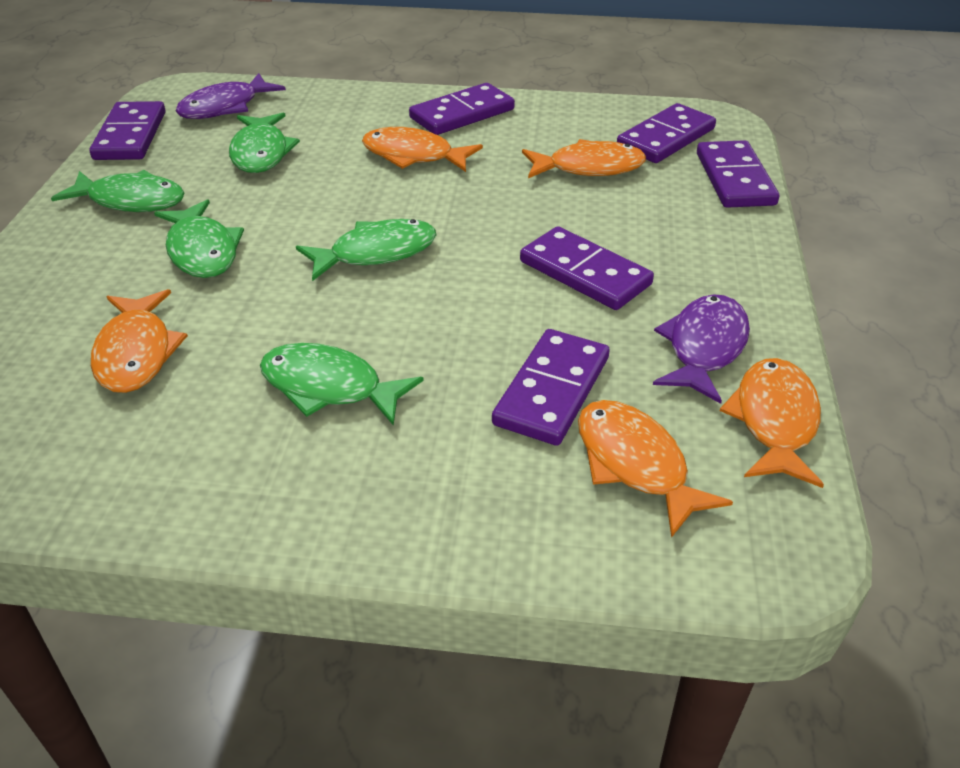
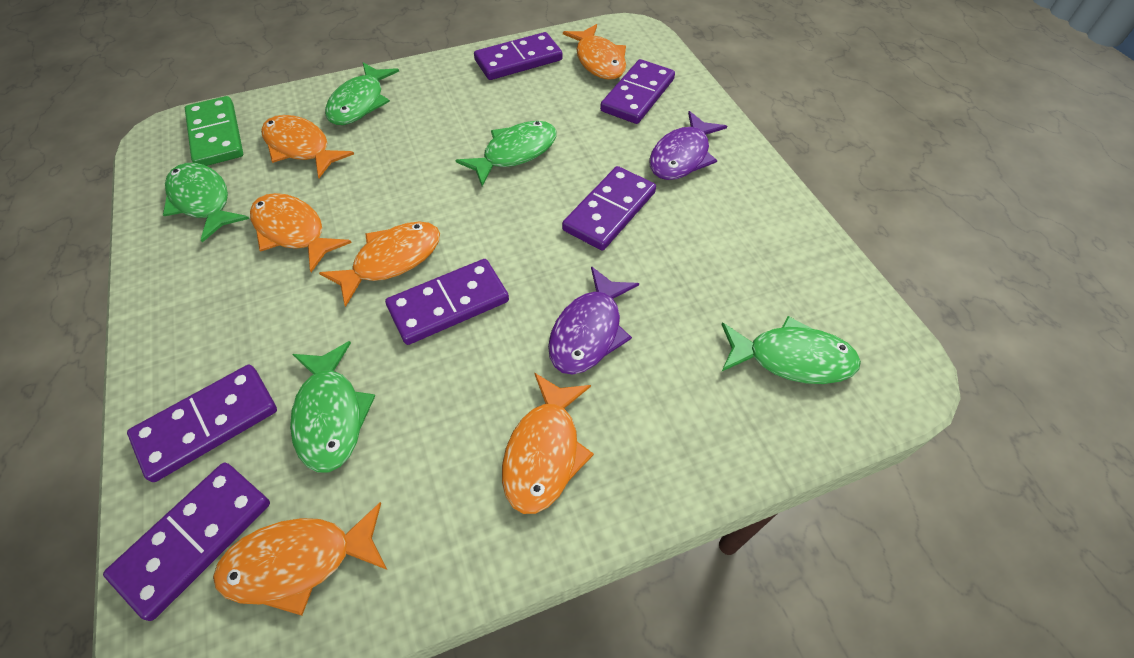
green domino: none = 0 -> [185,96,243,166] = 1
orange fish: [91,289,188,393] [362,127,483,172] [522,139,646,178] [578,400,733,538] [720,358,824,488] = 5 -> [213,502,387,616] [250,193,352,272] [261,115,354,178] [319,222,440,307] [502,373,594,514] [563,24,626,80] = 6

